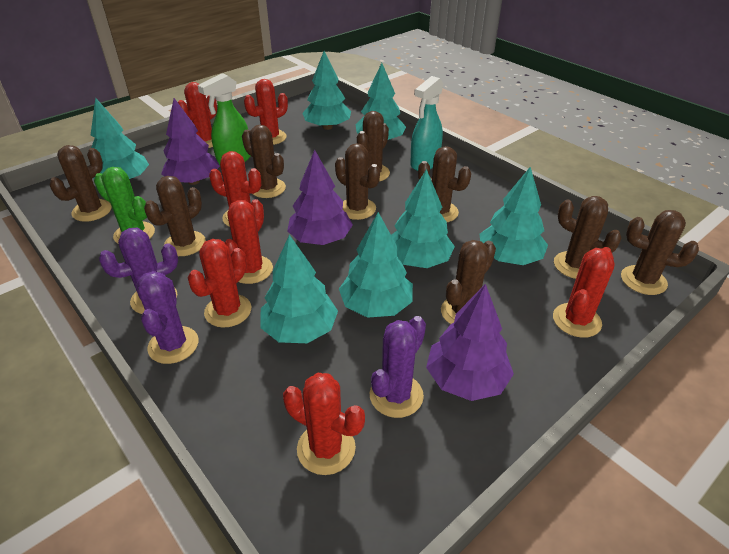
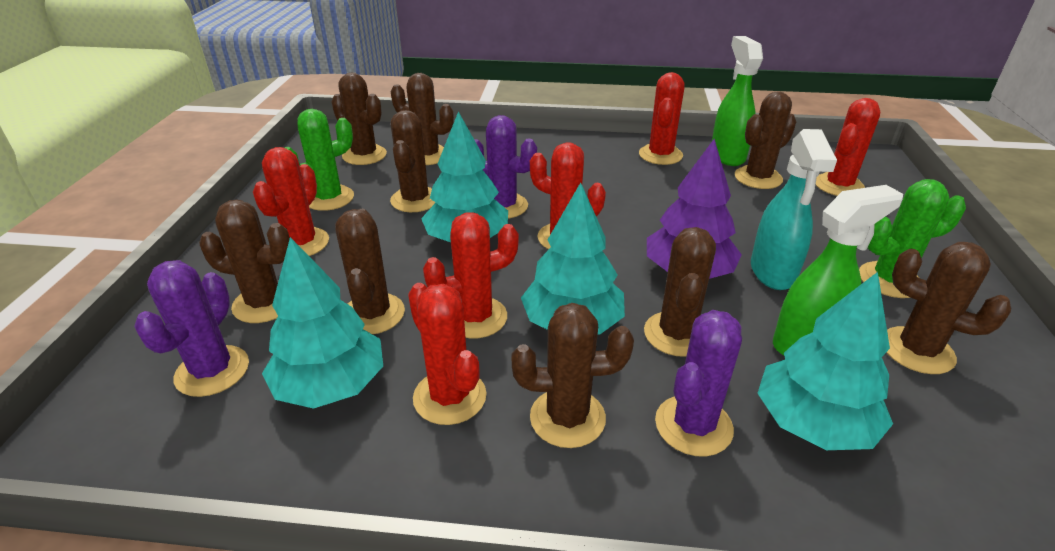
green cactus: [94,167,155,243] = 1 -> [284,109,354,211] [859,179,966,298] = 2
green spray bottle: [198,73,250,165] = 1 -> [712,36,763,166] [773,185,903,356] = 2
purple tree: [161,98,220,185] [287,150,353,245] [426,284,514,401] = 3 -> [647,139,742,279] = 1
red cactus: [178,82,217,148] [188,239,251,328] [209,151,261,227] [225,199,273,284] [244,79,288,145] [283,373,365,475] [553,247,615,338] = 7 -> [253,147,329,256] [408,283,487,425] [423,212,519,339] [530,142,606,249] [639,72,685,165] [816,98,880,196] = 6
turquoise tree: [91,97,149,180] [260,235,338,343] [302,51,351,130] [339,212,413,318] [356,63,406,140] [391,169,455,268] [480,166,548,265] = 7 -> [262,237,383,409] [421,111,508,242] [521,182,625,334] [757,272,893,450] = 4

